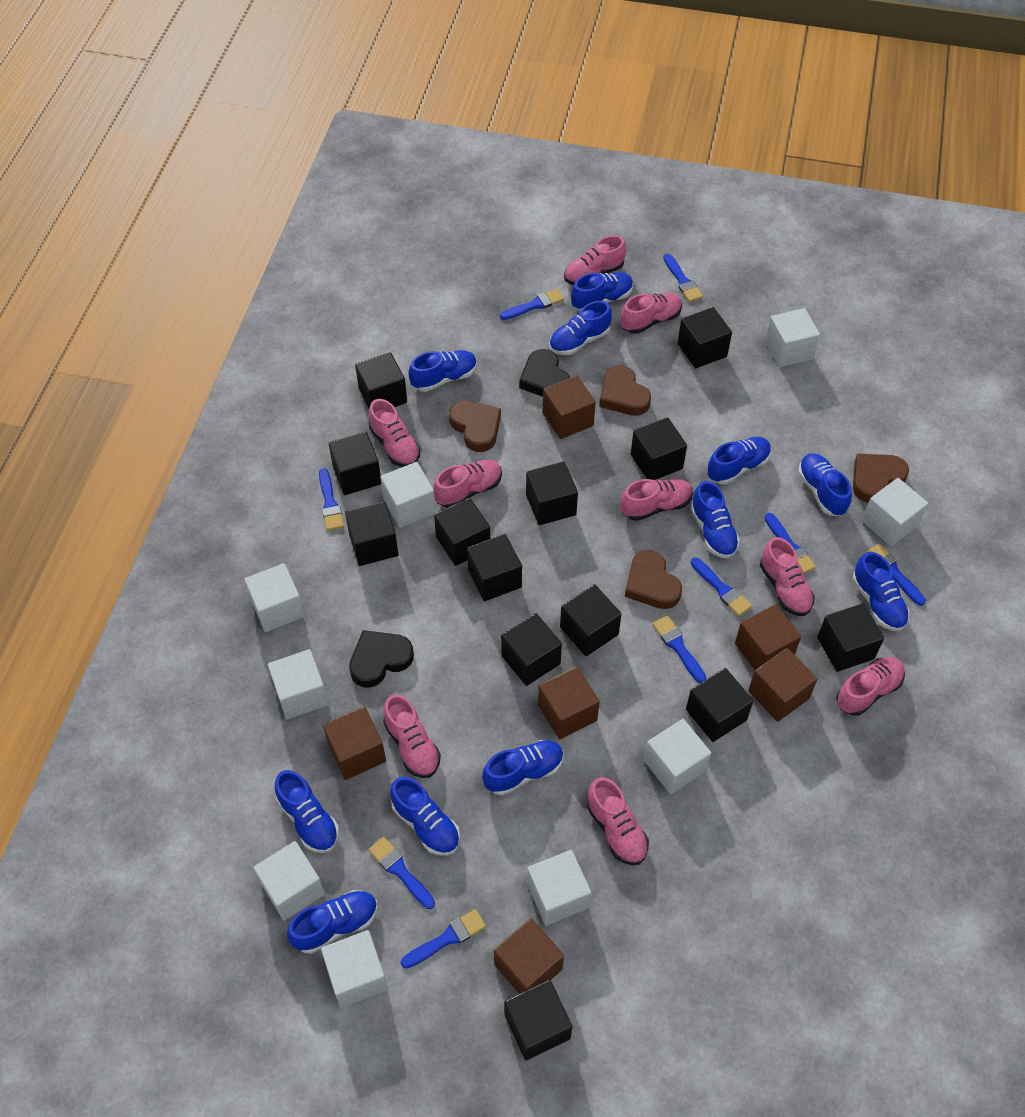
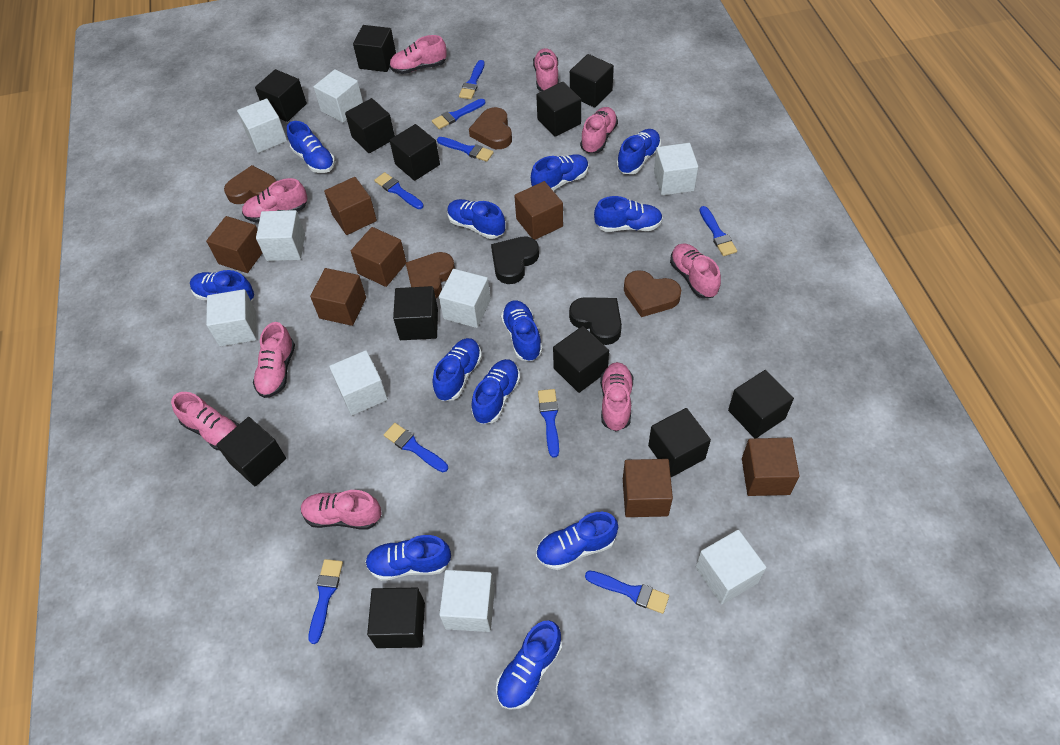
black cube: [329,432,381,495] [345,501,398,566] [355,352,407,408] [434,498,490,566] [467,534,522,601] [501,613,562,686] [504,980,572,1061] [526,461,578,525] [560,584,622,656] [631,417,687,480] [678,307,732,368] [686,668,753,742] [817,603,884,672] = 13 -> [216,417,286,487] [255,69,307,122] [345,98,395,153] [353,25,396,72] [367,588,425,648] [390,124,440,181] [393,286,438,340] [536,82,581,137] [553,326,609,393] [570,54,614,108] [648,408,711,477] [728,370,794,438] = 12
blue shoe: [275,770,339,853] [287,890,378,954] [390,776,460,856] [408,350,477,392] [482,740,564,796] [549,301,612,355] [571,272,633,311] [690,481,740,558] [707,437,771,484] [798,453,852,516] [852,552,910,631] = 11 -> [190,270,254,301] [287,121,335,173] [365,535,451,581] [432,338,482,401] [447,199,505,239] [471,359,520,424] [496,620,562,710] [501,300,542,361] [531,154,589,191] [536,512,618,570] [594,196,663,232] [617,129,661,174] = 12
brown cube: [323,706,386,780] [494,918,564,994] [538,667,600,740] [543,375,596,439] [735,604,801,670] [748,648,817,722] = 6 -> [206,216,262,273] [310,268,366,326] [324,177,377,235] [351,227,406,287] [514,181,563,240] [623,459,673,517] [742,438,799,496] = 7

